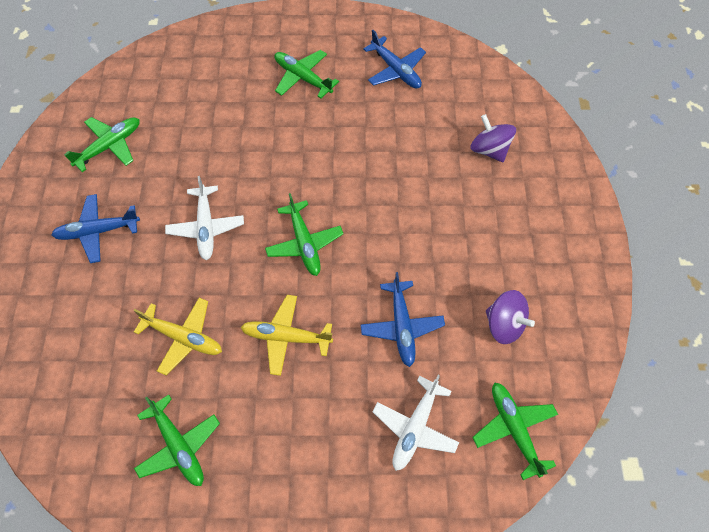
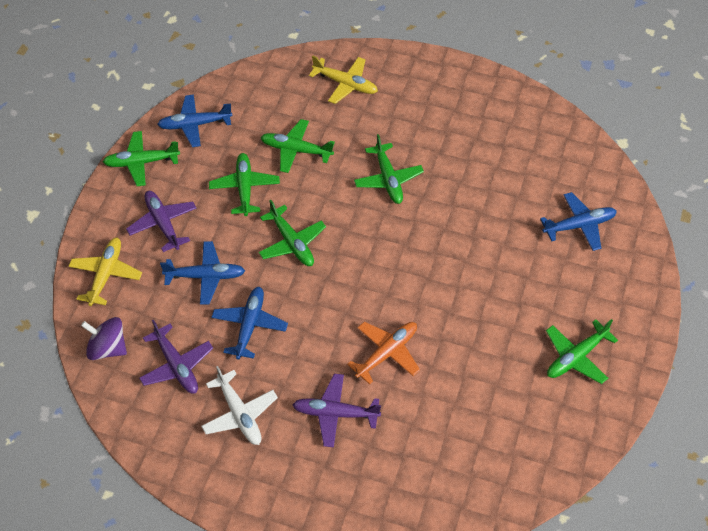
blue plane: [51,194,140,263] [361,272,445,367] [363,30,426,89] = 3 -> [157,94,233,147] [160,241,245,305] [211,287,288,359] [540,192,617,251] = 4
green plane: [64,117,140,172] [134,395,220,486] [265,193,344,276] [274,50,339,99] [472,383,558,480] = 5 -> [103,131,180,186] [209,153,280,216] [259,200,326,266] [260,119,335,173] [354,134,424,204] [546,319,618,384] = 6
orange plane: none = 0 -> [347,322,420,385] = 1
purple plane: none = 0 -> [126,191,197,252] [139,320,213,394] [292,374,381,447] = 3
purple spinning top: [470,114,516,162] [486,290,535,344] = 2 -> [81,317,127,360] = 1
white plane: [165,176,244,260] [373,375,459,471] = 2 -> [201,366,278,445] = 1

